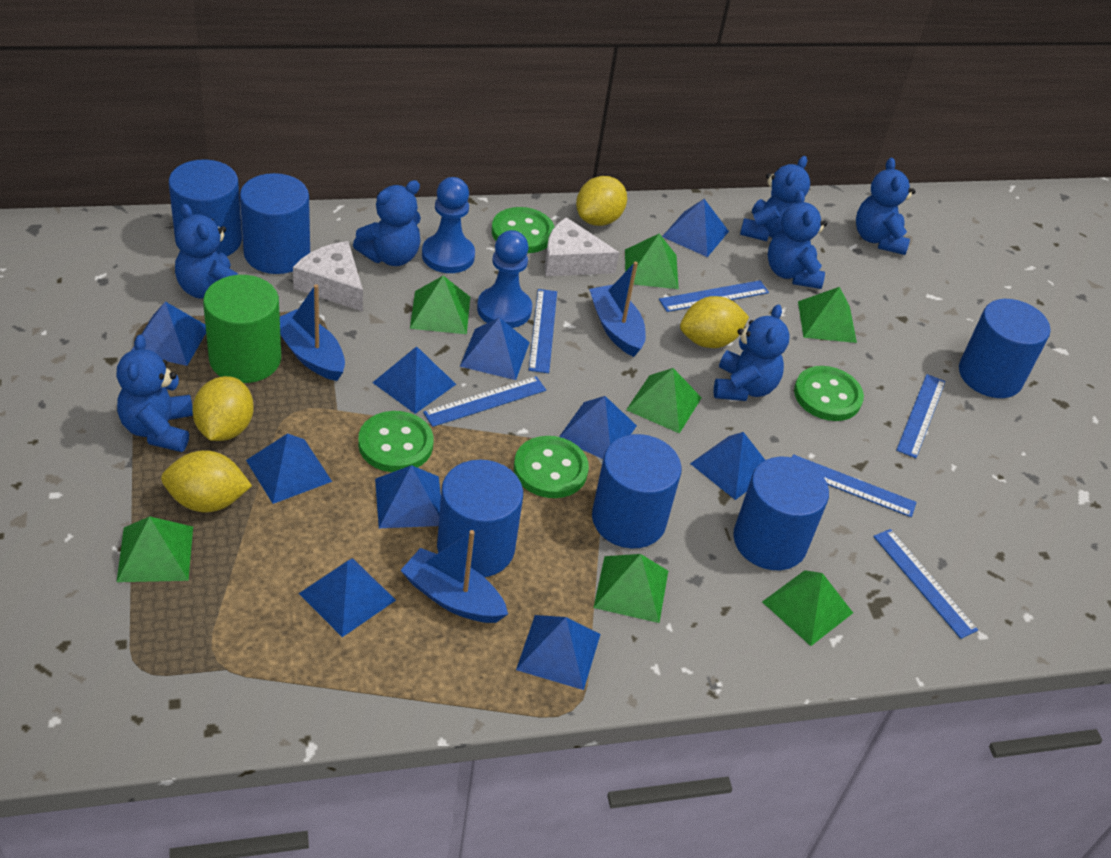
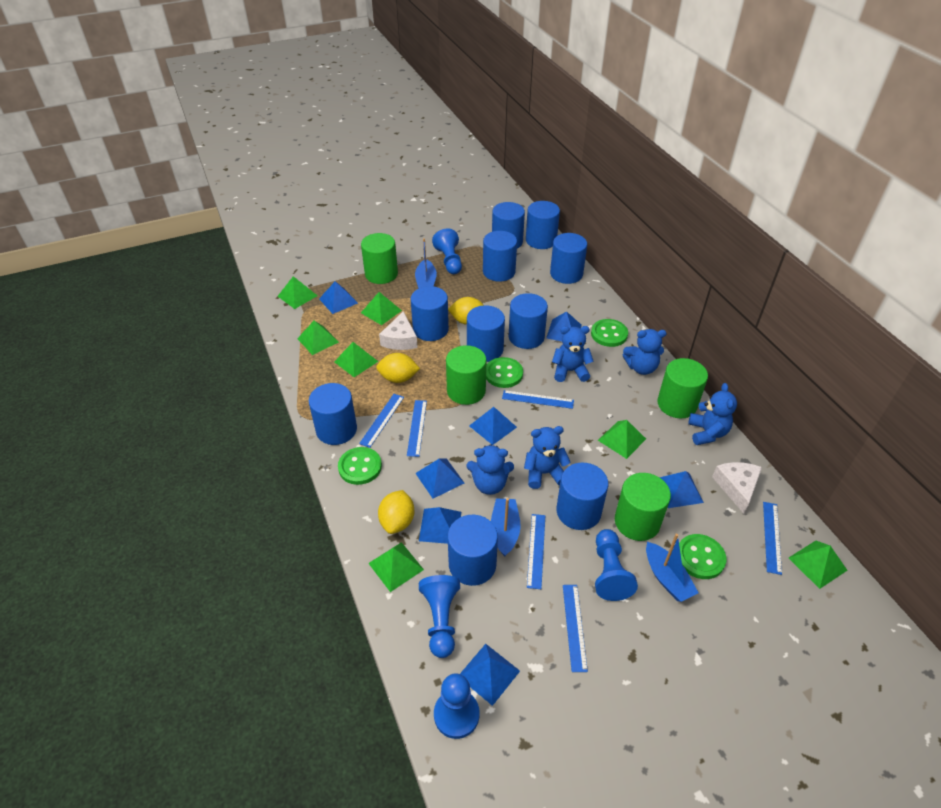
blue cylinder: [169,160,242,256] [240,173,310,274] [437,460,523,577] [592,434,682,549] [733,457,829,570] [959,299,1050,398] = 6 -> [309,383,357,445] [411,286,449,341] [448,515,498,586] [467,305,505,362] [483,231,517,282] [492,202,525,249] [509,293,548,349] [526,201,560,249] [550,233,587,284] [556,463,608,530] = 10
blue pawn: [422,177,475,273] [477,230,532,328] = 2 -> [419,575,460,658] [432,228,462,274] [434,673,480,739] [595,529,638,601] = 4
blue pyramid: [131,302,206,366] [246,433,332,504] [298,558,396,637] [372,346,456,414] [375,465,441,528] [460,317,530,380] [516,615,600,690] [559,396,637,459] [662,199,729,257] [690,432,765,500] = 10 -> [319,281,358,314] [415,459,464,498] [419,507,461,544] [460,644,520,706] [469,407,517,445] [546,311,582,341] [659,471,704,508] = 7
blue teddy bear: [117,335,193,452] [175,204,238,299] [353,180,421,266] [714,304,789,401] [740,156,810,241] [768,190,827,289] [856,158,916,255] = 7 -> [467,444,514,495] [524,426,571,489] [552,326,594,382] [623,329,667,375] [688,383,737,445] = 5
green cylinder: [203,275,281,383] = 1 -> [361,233,398,284] [446,345,486,405] [615,473,671,541] [657,358,708,418] = 4
yellow lemon: [161,450,252,512] [192,376,254,441] [576,176,627,226] [680,296,749,348] = 4 -> [376,353,420,383] [378,490,414,534] [448,297,483,325] = 3

